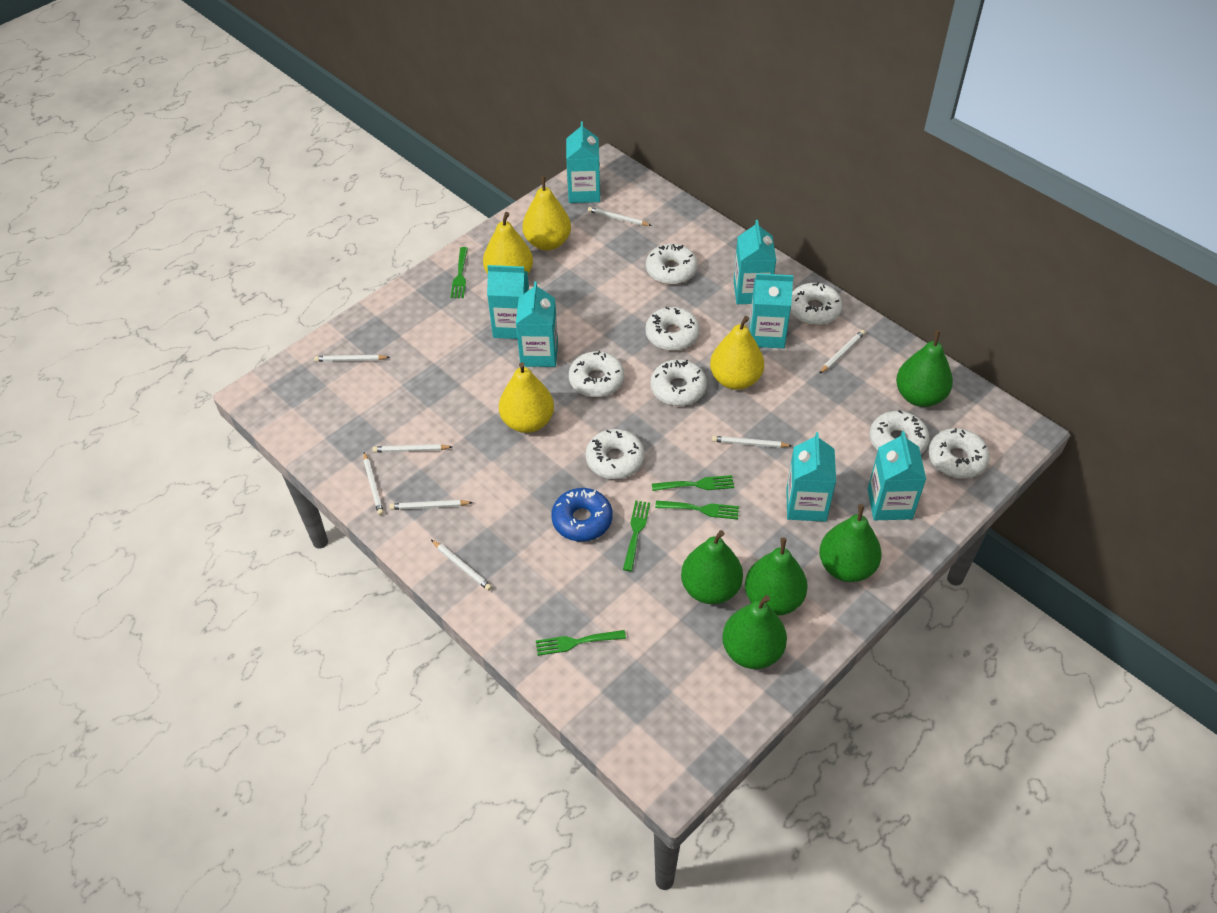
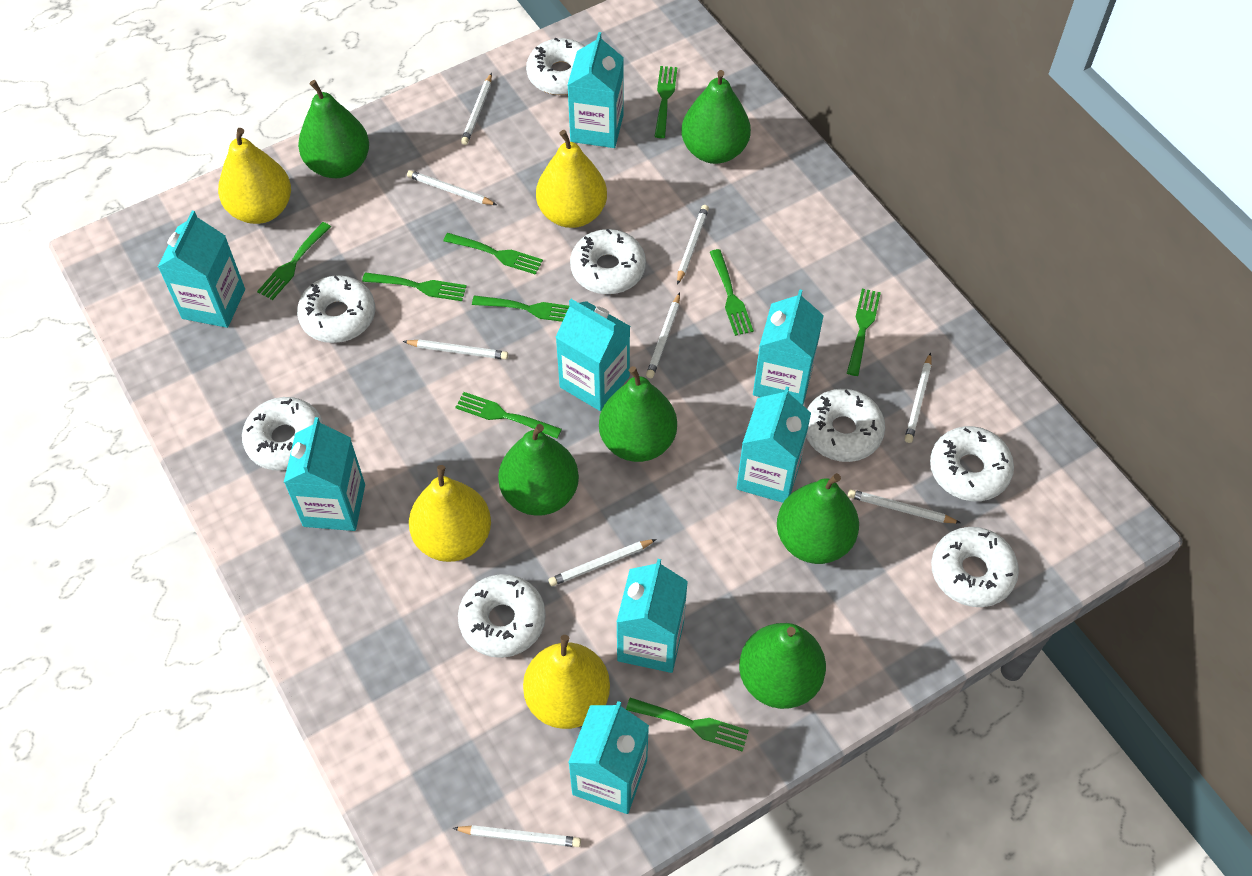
blue donut: [551,488,613,542] = 1 -> none = 0
green fork: [450,247,468,298] [536,630,626,656] [623,500,650,571] [652,475,734,491] [655,500,739,519] = 5 -> [257,222,331,300] [362,272,467,301] [443,233,543,275] [455,392,562,439] [472,295,569,322] [626,698,749,752] [654,66,677,138] [710,249,754,336] [847,289,881,376] = 9
green pear: [681,530,743,604] [722,595,787,669] [745,538,808,616] [819,504,882,582] [896,330,953,407] = 5 -> [298,80,369,178] [498,424,579,516] [599,366,677,462] [681,70,751,164] [739,623,826,709] [777,473,859,564] = 6
turquoise carton: [487,265,529,339] [516,281,558,367] [566,121,600,203] [733,220,776,304] [750,273,794,348] [786,432,836,522] [868,431,926,520] = 7 -> [158,211,245,328] [284,417,365,531] [555,299,630,411] [567,32,624,148] [568,701,649,814] [616,559,688,673] [736,386,811,503] [753,289,824,405] = 8
white pencil: [314,355,390,362] [363,452,384,515] [372,444,452,452] [389,500,473,510] [431,540,492,591] [588,207,652,226] [712,436,792,448] [819,330,865,374] = 8 -> [403,339,508,360] [407,170,497,205] [453,825,581,847] [461,73,492,145] [548,539,657,586] [646,292,680,378] [677,205,709,285] [848,489,961,523] [905,353,931,443] = 9

